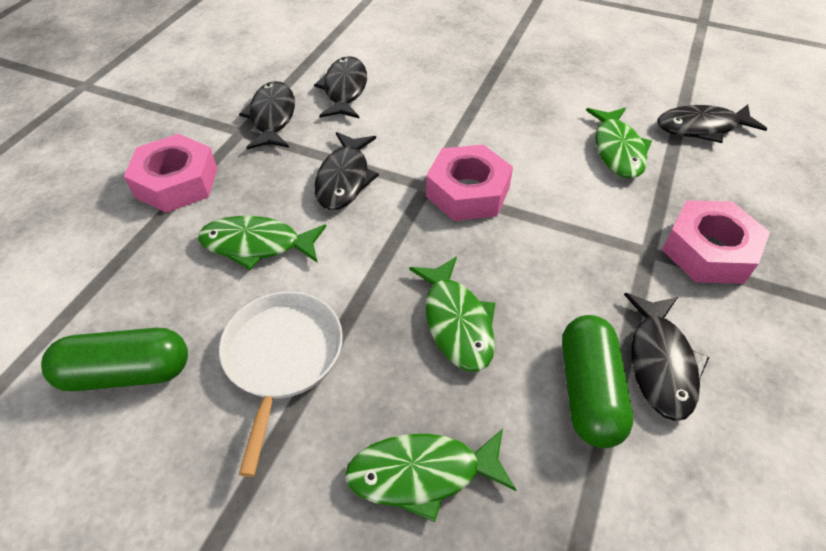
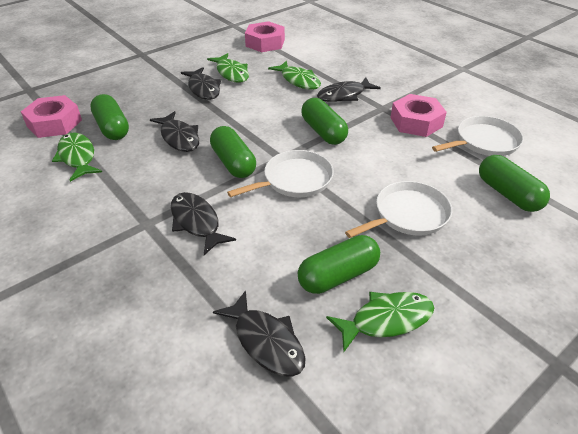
green capsule: [41,327,188,391] [562,315,633,448] = 2 -> [90,94,129,140] [210,126,256,178] [298,235,380,294] [301,98,348,145] [479,155,550,212] = 5
white pan: [219,291,343,477] = 1 -> [227,150,334,197] [345,181,452,238] [432,116,524,156] = 3

